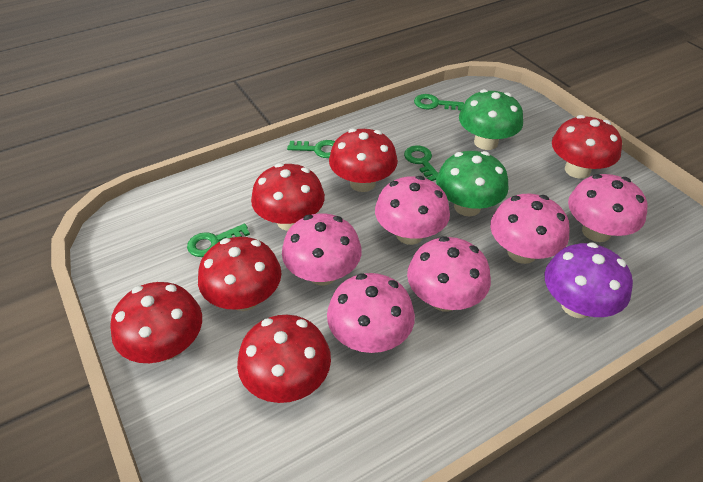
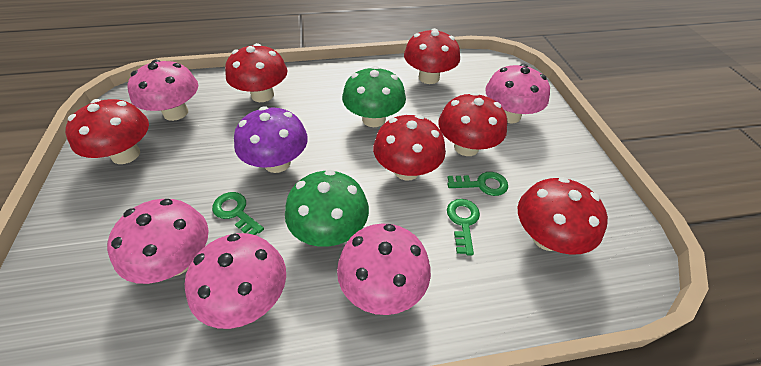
green key: [187,224,250,257] [287,140,335,158] [404,145,438,181] [414,94,464,111] = 4 -> [212,192,264,235] [447,172,508,196] [447,199,480,255] = 3
pink mushroom: [282,213,362,285] [327,273,415,353] [375,176,450,245] [407,236,491,311] [490,194,570,264] [568,174,647,242] = 6 -> [107,199,209,284] [128,60,198,121] [185,233,286,329] [337,223,431,315] [485,64,550,123] = 5

